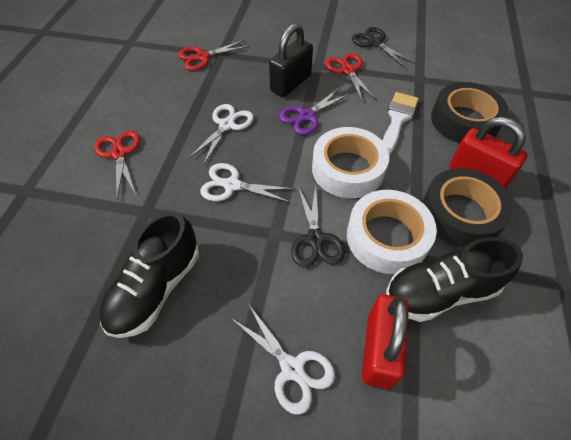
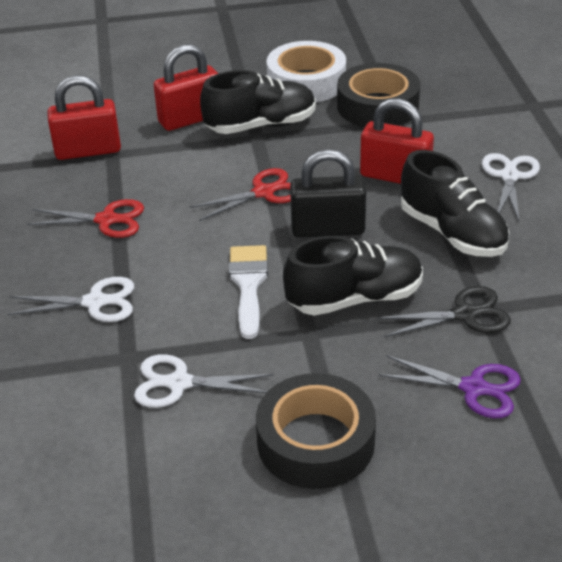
black scissors: [291,185,345,267] [352,27,415,68] = 2 -> [377,286,511,337] = 1
black shoe: [99,212,199,338] [386,237,523,322] = 2 -> [200,70,316,134] [283,236,423,316] [401,150,510,257] = 3
red padlock: [362,294,409,389] [450,117,528,189] = 2 -> [47,75,121,160] [153,44,218,131] [360,98,434,184] = 3
red scissors: [94,130,140,198] [178,39,250,71] [325,53,377,103] = 3 -> [27,199,144,238] [189,168,291,221] = 2
white tape: [312,127,389,198] [347,190,437,274] = 2 -> [266,41,346,102] = 1

